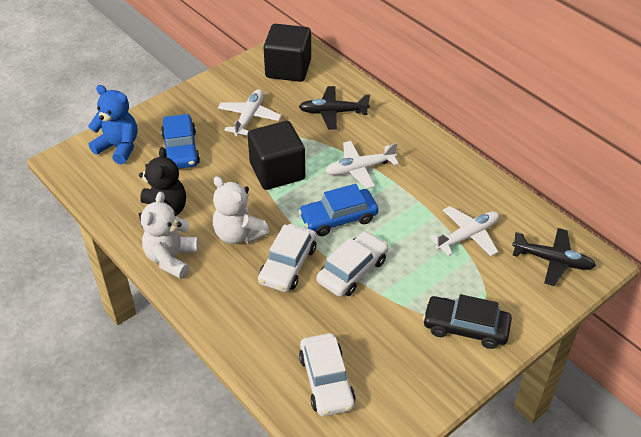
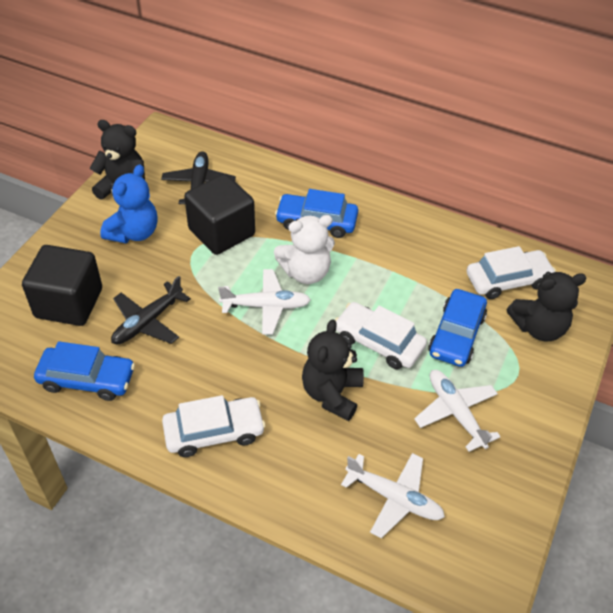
black car: [423,294,512,349] = 1 -> none = 0
black teddy bear: [138,147,186,228] = 1 -> [90,120,145,199] [302,319,364,421] [507,272,587,341] = 3
blue car: [161,114,200,169] [299,184,378,236] = 2 -> [34,341,135,401] [275,189,358,238] [428,289,487,367] = 3
white teddy bear: [141,192,199,279] [213,176,270,244] = 2 -> [274,215,335,284] = 1

